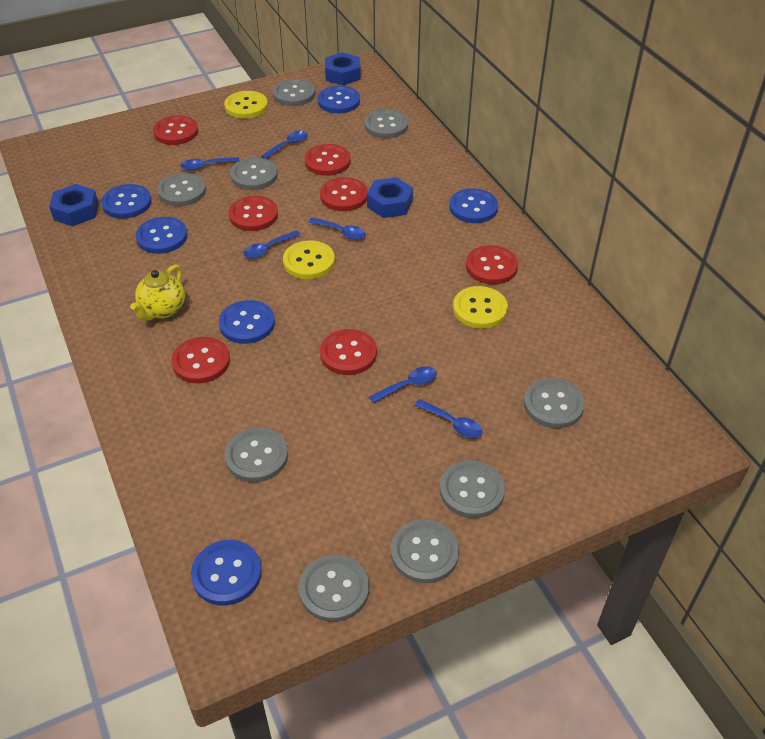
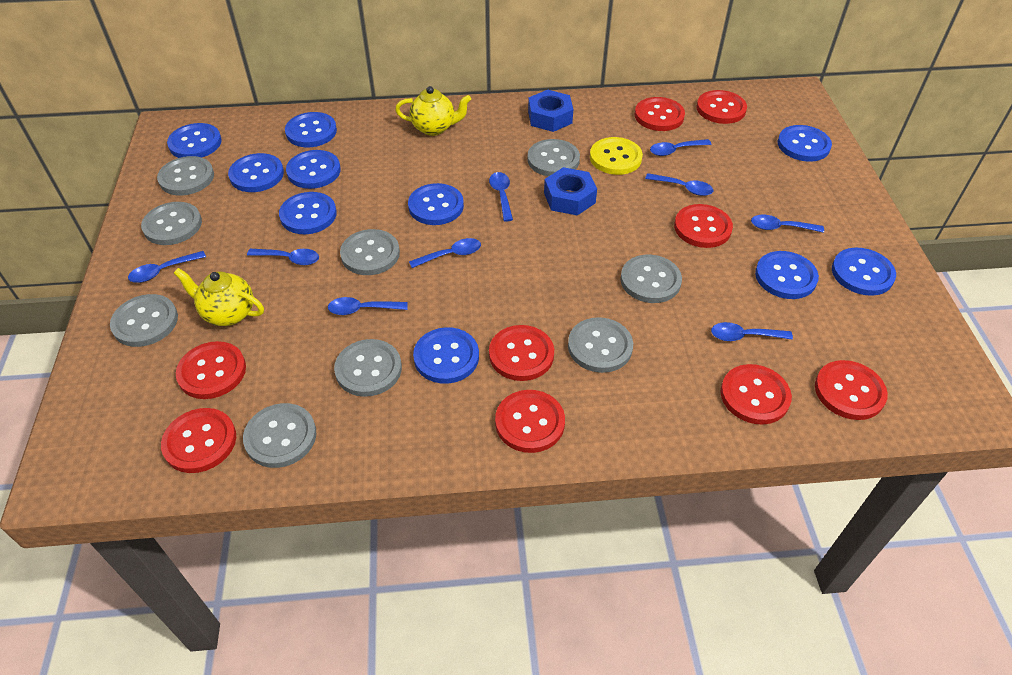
blue button: [101,184,152,219] [136,217,187,254] [191,540,262,605] [219,300,275,344] [318,86,360,113] [449,188,498,223] = 6 -> [167,123,222,158] [228,153,284,192] [279,192,337,234] [285,112,337,147] [286,150,341,189] [408,183,464,225] [413,327,479,384] [755,251,819,299] [777,125,832,162] [832,248,896,296] = 10
blue nut: [49,184,98,226] [325,52,360,85] [367,177,413,218] = 3 -> [528,90,573,132] [544,167,597,216] = 2
blue spoon: [180,157,240,171] [243,230,301,259] [261,130,308,159] [308,217,366,240] [369,366,437,403] [415,399,483,438] = 6 -> [128,251,206,283] [247,249,319,265] [328,297,408,315] [409,238,481,268] [489,172,513,222] [645,173,713,196] [650,139,711,156] [711,322,793,341] [751,215,824,233] = 9
red button: [153,115,199,145] [171,337,230,383] [228,196,278,231] [304,144,351,176] [320,177,368,211] [320,329,377,375] [466,245,518,284] = 7 -> [161,408,236,473] [176,341,246,399] [489,325,554,381] [495,390,565,453] [635,97,685,131] [674,204,733,248] [696,90,747,124] [720,364,792,425] [815,360,888,420] = 9
yellow button: [224,91,268,119] [283,241,335,279] [453,286,508,329] = 3 -> [590,137,643,175] = 1
yellow teapot: [130,265,185,321] = 1 -> [174,268,264,326] [395,86,471,136] = 2

